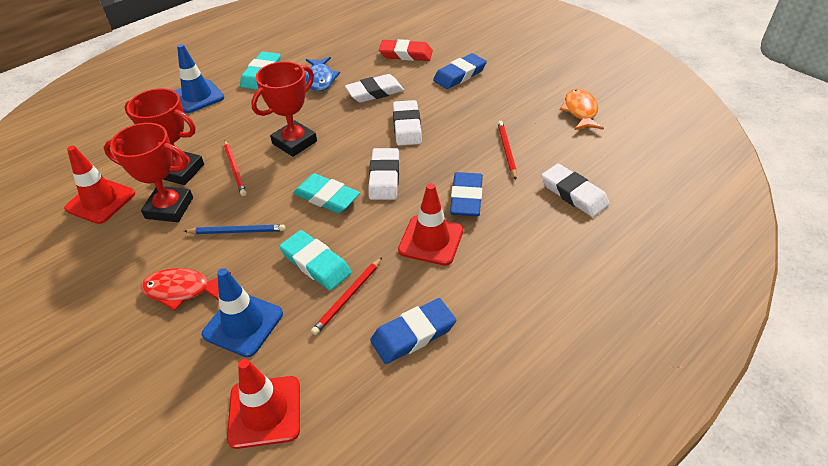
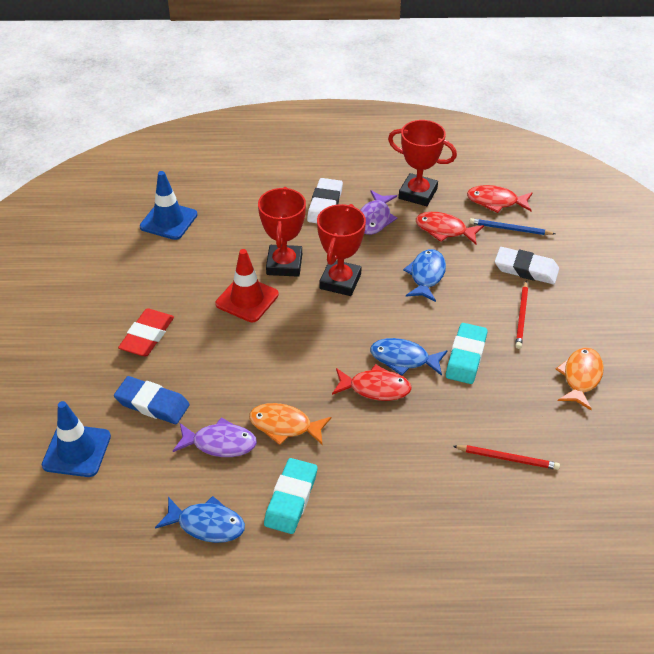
blue eraser: [370,298,456,364] [433,53,487,89] [450,172,483,216] = 3 -> [114,376,190,424] = 1
blue fish: [305,57,340,91] = 1 -> [155,496,245,543] [370,338,448,376] [403,249,446,302] = 3
orange fish: [560,88,604,130] = 1 -> [249,403,331,445] [555,347,604,410] = 2
purple fish: none = 0 -> [173,417,257,457] [360,190,398,235] = 2
red fish: [141,268,231,311] = 1 -> [332,364,412,401] [416,212,484,244] [467,185,533,213] = 3
red pencil: [224,140,247,196] [311,257,382,335] [498,121,517,180] = 3 -> [453,445,560,470] [515,281,528,349] = 2
red traffic cone: [64,146,135,224] [227,359,300,449] [398,183,463,266] = 3 -> [215,249,279,322] = 1
turquoise eraser: [240,52,281,90] [279,230,352,291] [293,173,360,213] = 3 -> [264,458,317,534] [446,323,488,384] = 2
white eraser: [345,74,404,103] [368,148,399,200] [393,100,422,146] [541,164,609,217] = 4 -> [307,178,343,223] [495,247,559,284] = 2

